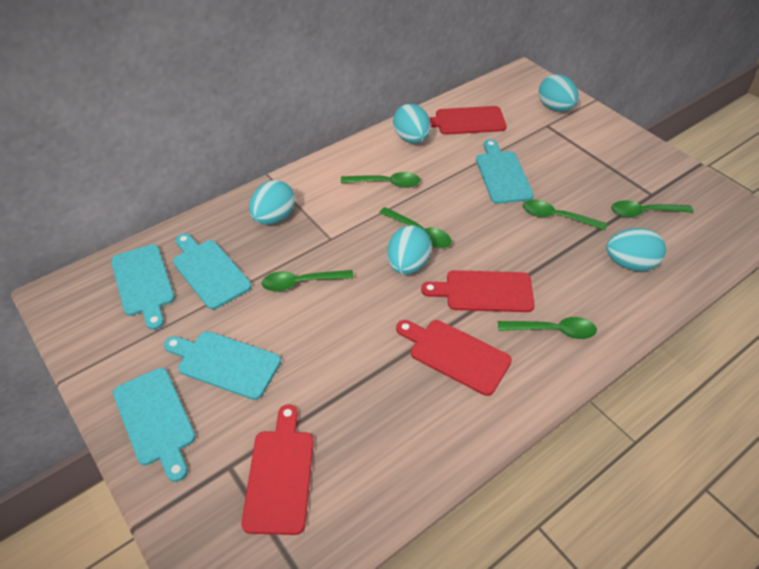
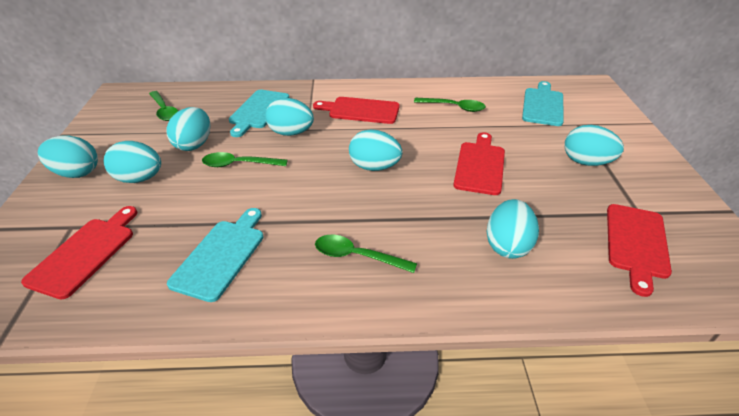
green spoon: [262,270,354,292] [341,172,421,188] [379,207,452,248] [498,317,597,339] [523,200,607,230] [611,200,694,217] = 6 -> [149,91,178,121] [202,152,288,167] [315,235,417,273] [414,98,486,112] = 4
turquoise cutting board: [111,244,175,330] [113,368,196,482] [164,331,281,400] [173,233,251,309] [476,139,534,204] = 5 -> [167,208,264,302] [229,90,289,137] [522,81,564,126] = 3
turquoise egg: [249,180,295,225] [387,225,432,275] [393,104,431,143] [538,74,579,112] [606,228,666,271] = 5 -> [38,136,98,178] [103,141,161,183] [166,107,210,151] [265,98,314,136] [349,129,402,171] [486,199,539,259] [564,125,624,166] = 7

